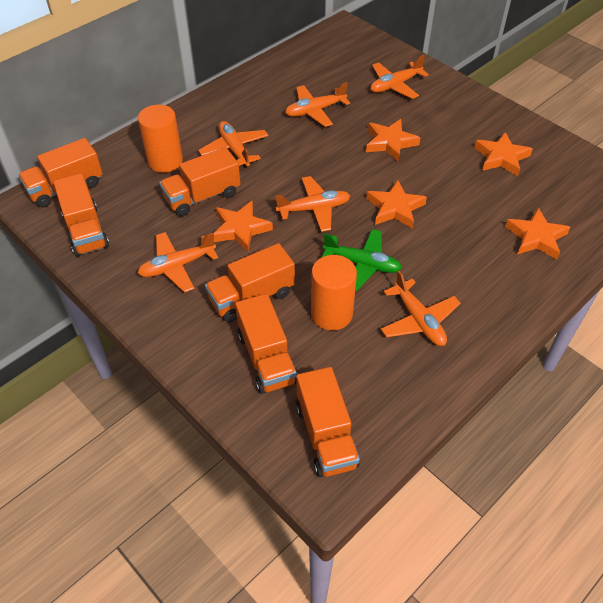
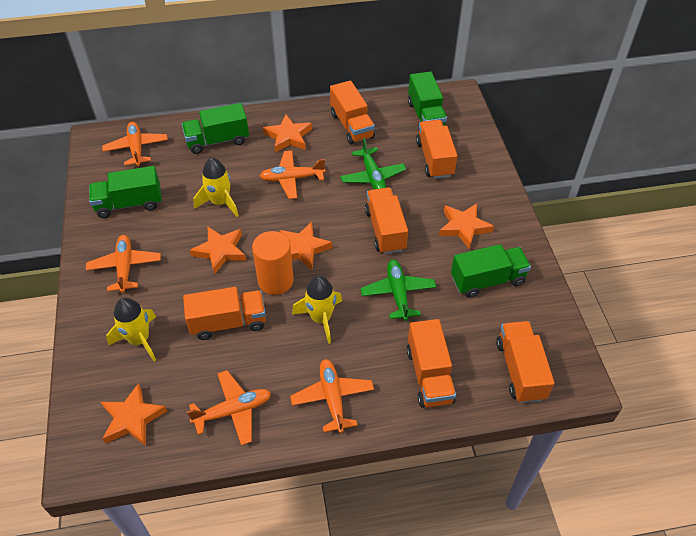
green plane: [322,229,402,291] = 1 -> [340,138,406,189] [360,260,436,321] = 2
green truck: none = 0 -> [89,166,162,218] [182,103,249,154] [408,72,447,129] [451,244,531,298] = 4
orange cylinder: [138,105,183,173] [311,255,357,330] = 2 -> [252,231,294,295] = 1
orange plane: [137,232,218,293] [198,121,268,168] [275,176,350,232] [285,82,350,127] [370,55,429,99] [381,271,461,346] = 6 -> [86,235,161,293] [102,122,168,166] [187,370,271,446] [260,151,326,199] [290,359,374,433] = 5
yellow rocket: none = 0 -> [106,298,156,361] [194,158,239,217] [292,276,342,344] = 3

